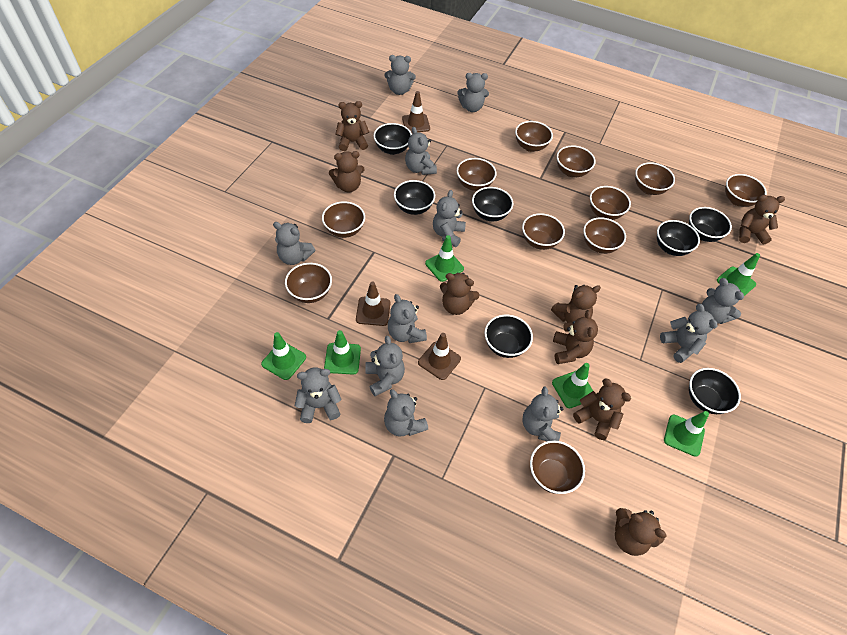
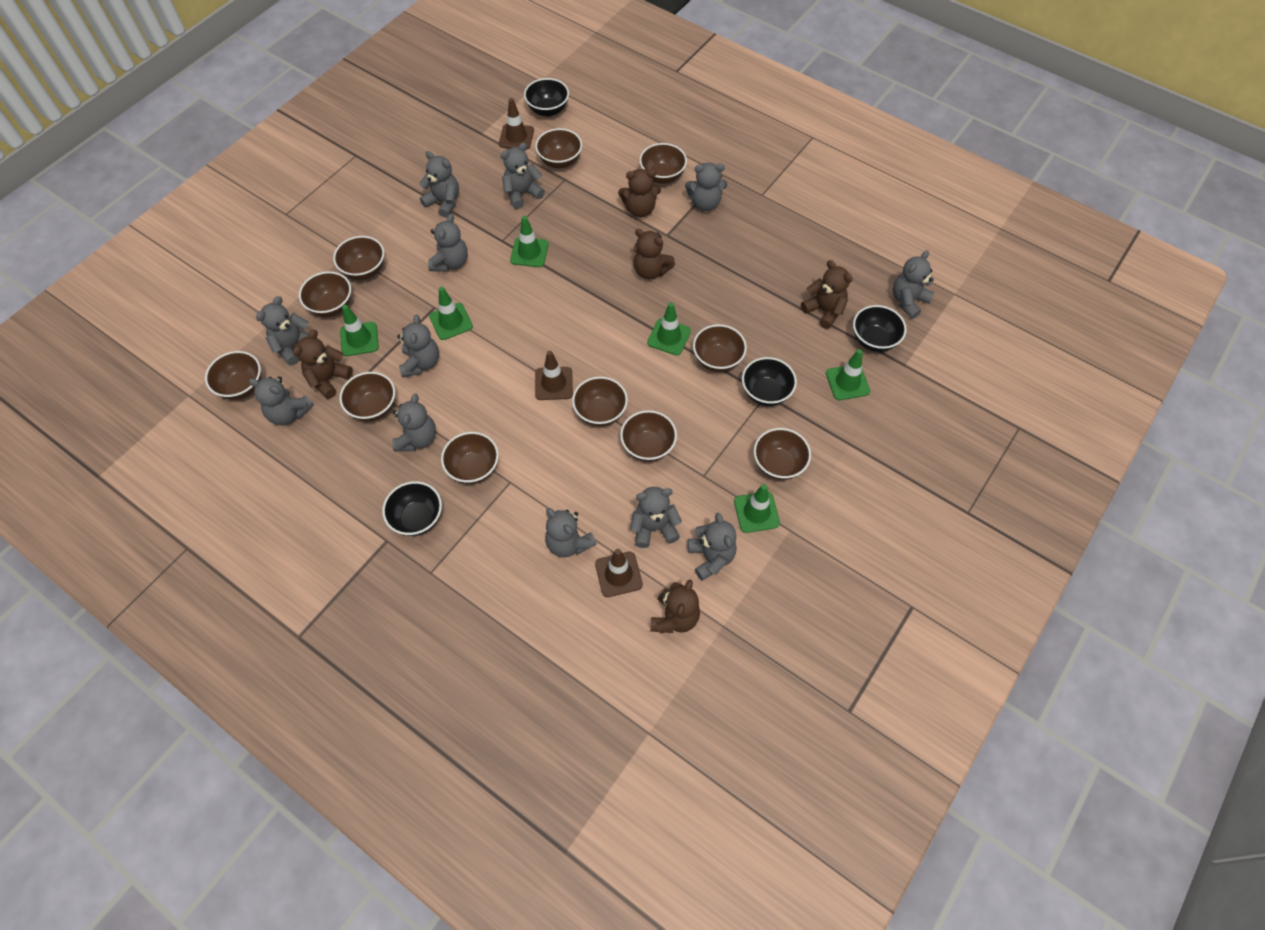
black bowl: [374,123,412,155] [394,180,435,215] [472,187,513,221] [485,315,533,358] [657,220,700,256] [689,207,732,242] [689,368,741,414] = 7 -> [382,481,442,536] [524,78,569,117] [742,357,797,406] [853,305,907,352] = 4
brown teddy bear: [329,151,364,192] [335,101,369,151] [440,273,480,315] [551,285,601,323] [553,310,598,364] [573,379,631,440] [615,508,667,556] [739,195,785,245] = 8 -> [293,330,353,399] [618,169,661,217] [633,229,675,279] [650,579,700,634] [801,260,853,329] = 5

